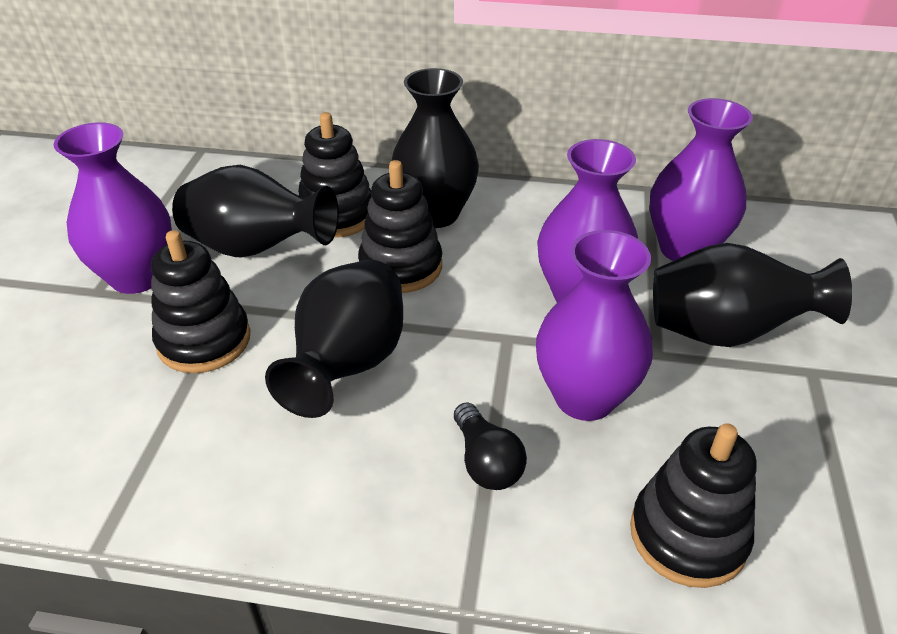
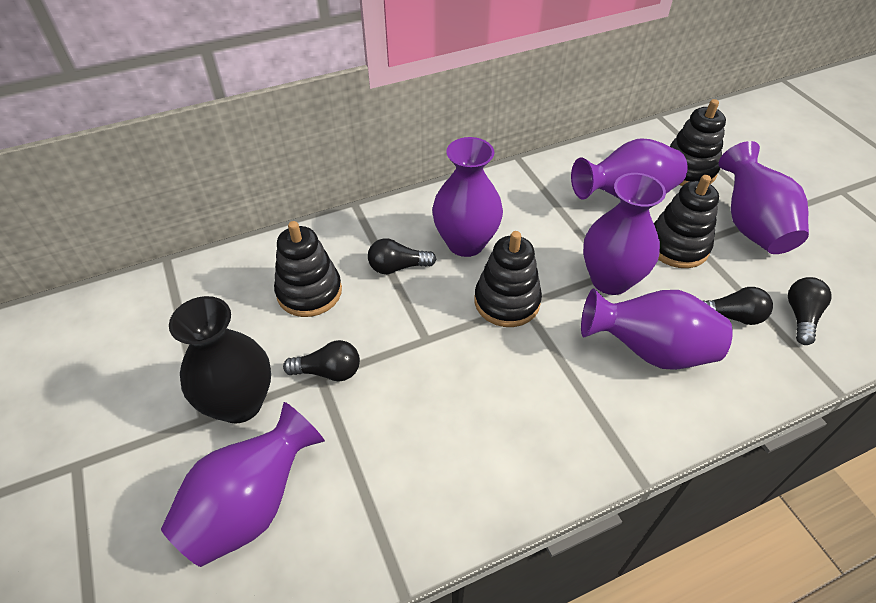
black light bulb: [454,402,527,490] = 1 -> [283,340,360,381] [368,239,436,274] [703,287,773,325] [788,277,831,345] = 4
black vase: [172,165,339,257] [265,260,403,418] [392,68,479,228] [653,243,852,347] = 4 -> [169,296,271,424] = 1
purple vase: [54,122,172,294] [536,230,653,421] [537,139,638,302] [649,98,753,261] = 4 -> [161,402,325,567] [432,137,503,257] [571,138,687,200] [581,289,733,370] [583,173,666,295] [719,141,809,254] = 6

